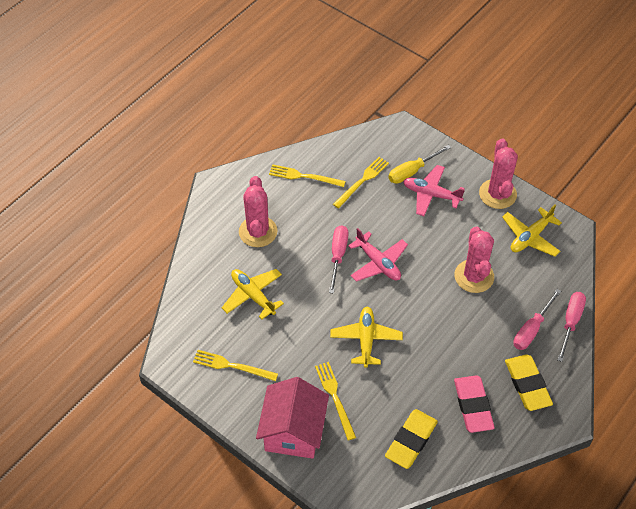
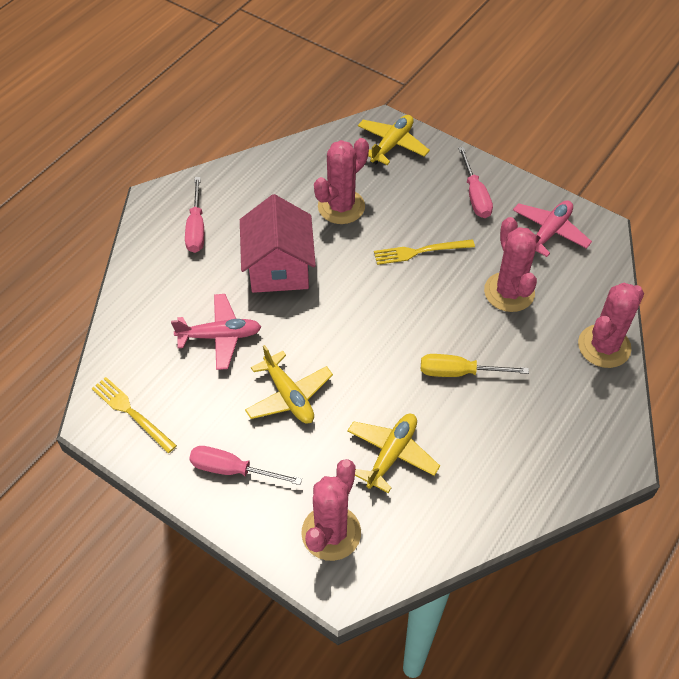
pink cactus: [239,176,278,247] [454,227,494,293] [479,138,518,209] = 3 -> [301,459,361,561] [314,138,369,224] [484,217,537,312] [578,283,644,368] = 4
pink eraser: [454,375,495,433] = 1 -> none = 0
yellow eraser: [385,409,438,469] [505,354,553,411] = 2 -> none = 0
yellow fork: [193,350,278,381] [269,164,346,187] [315,362,356,441] [333,157,389,209] = 4 -> [91,377,177,453] [374,239,475,265] = 2

